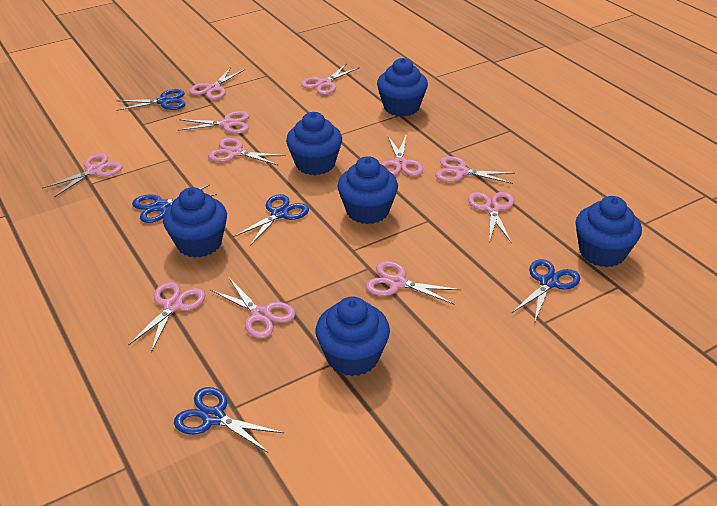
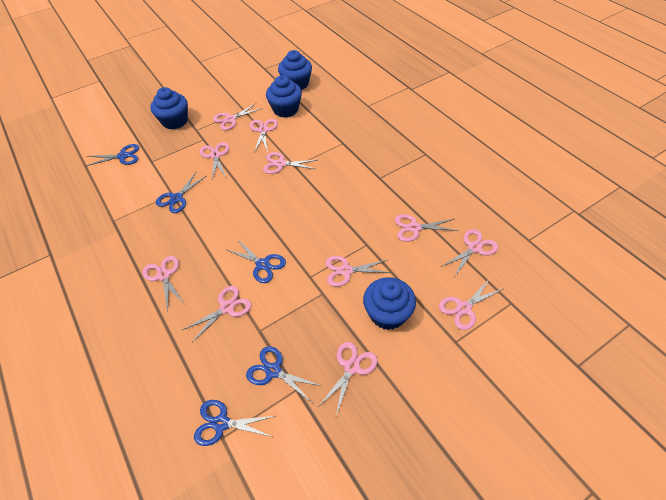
blue cupcake: [163,187,227,258] [286,112,342,175] [316,296,390,376] [338,156,398,224] [377,58,428,117] [575,196,642,267] = 6 -> [150,87,188,130] [266,75,302,118] [278,50,312,90] [363,277,416,330] = 4

